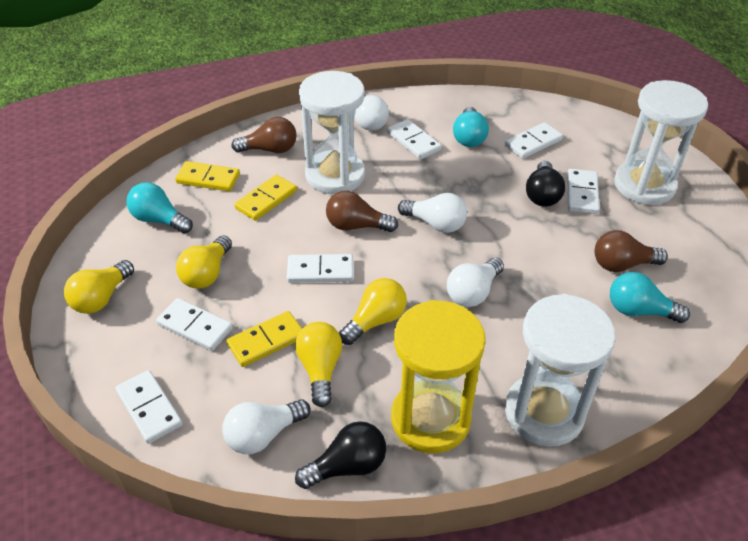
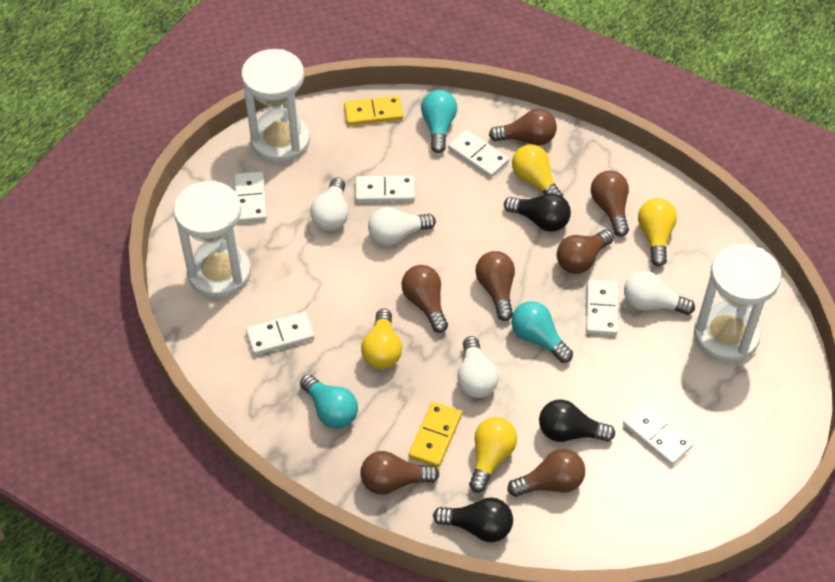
black light bulb: [295,421,386,489] [526,161,565,207] = 2 -> [433,497,513,542] [504,193,571,232] [539,399,615,442] = 3
brown light bulb: [232,117,296,153] [326,191,398,232] [594,230,668,272] = 3 -> [360,451,440,495] [401,265,448,333] [475,251,515,321] [489,109,557,146] [507,449,585,497] [557,230,614,274] [591,170,629,237] = 7
yellow domino: [175,161,240,191] [227,311,302,367] [234,174,297,221] = 3 -> [344,96,403,126] [409,402,462,468] = 2
yellow hourglass: [391,300,485,453] = 1 -> none = 0

